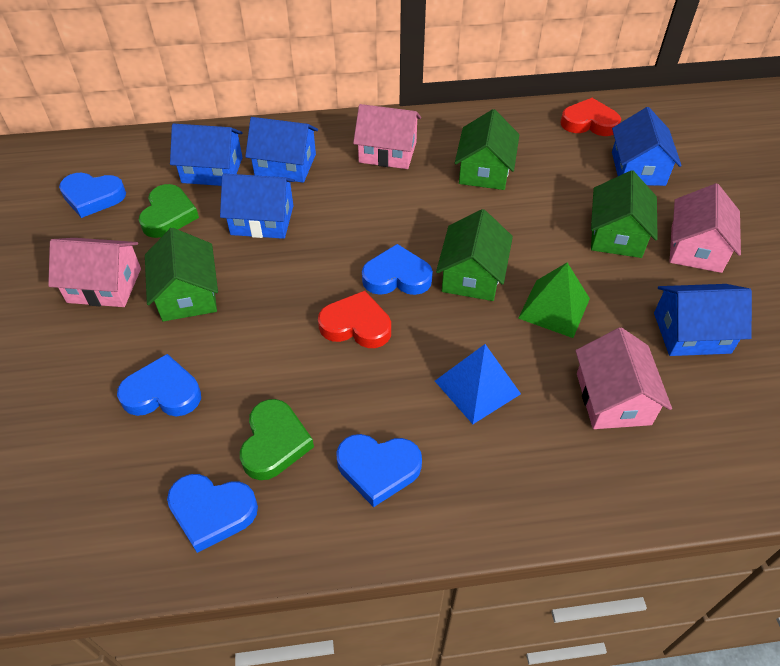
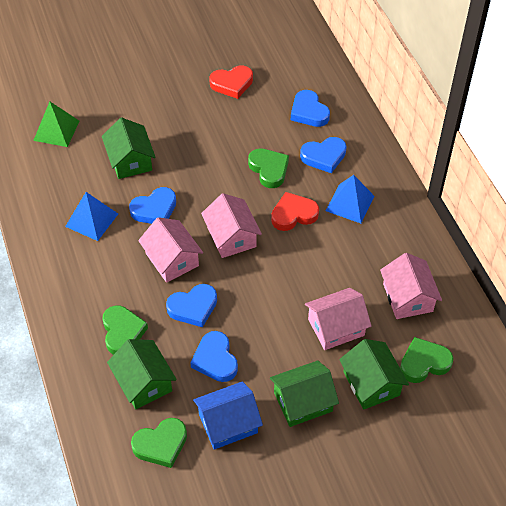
blue house: [170,124,243,186] [220,173,295,239] [245,117,318,183] [612,107,681,186] [654,284,752,356] = 5 -> [193,381,263,450] = 1
blue pyramid: [435,344,521,424] = 1 -> [65,192,118,241] [326,175,374,223] = 2
green heart: [139,184,199,238] [240,399,314,480] = 2 -> [102,305,148,355] [131,418,187,468] [248,148,289,188] [400,337,453,383] = 4

